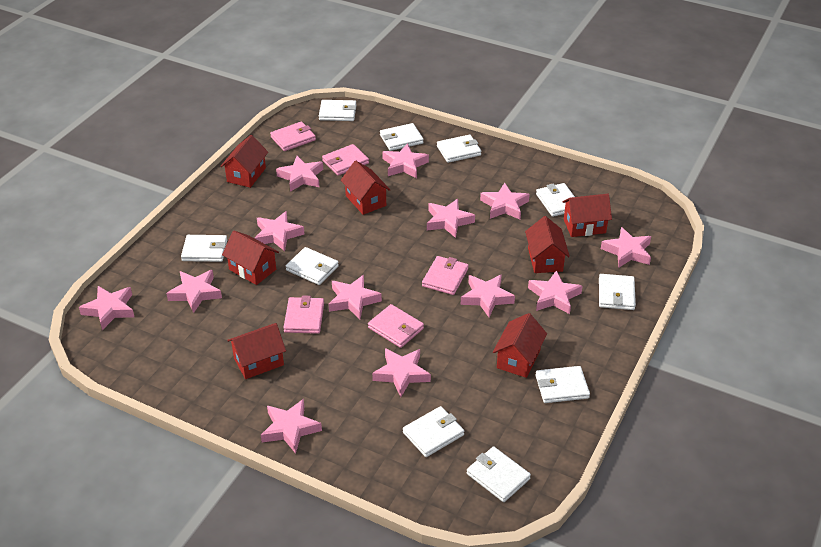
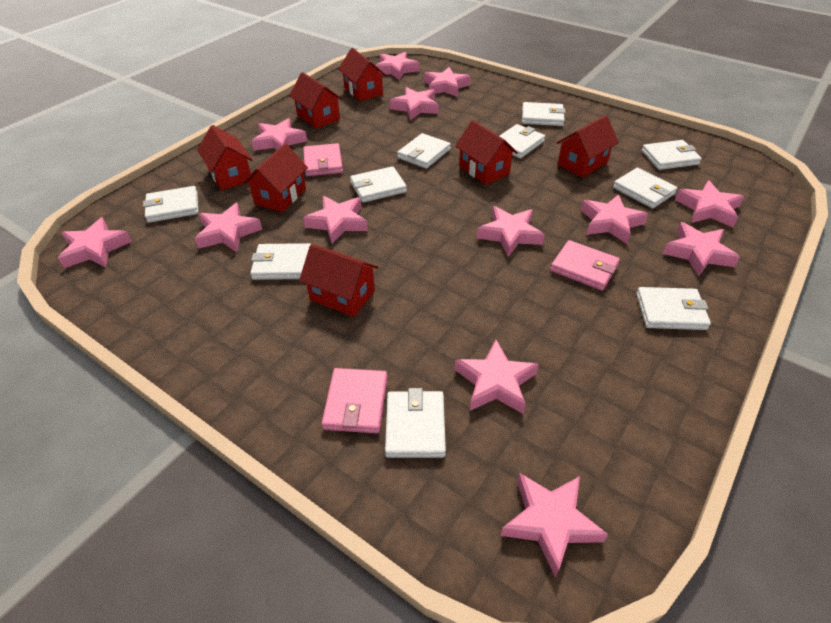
pink wallet: [270,121,316,151] [283,296,324,334] [322,144,369,176] [368,304,424,348] [422,256,468,295] = 5 -> [303,143,343,176] [322,368,387,433] [550,240,620,290] = 3

